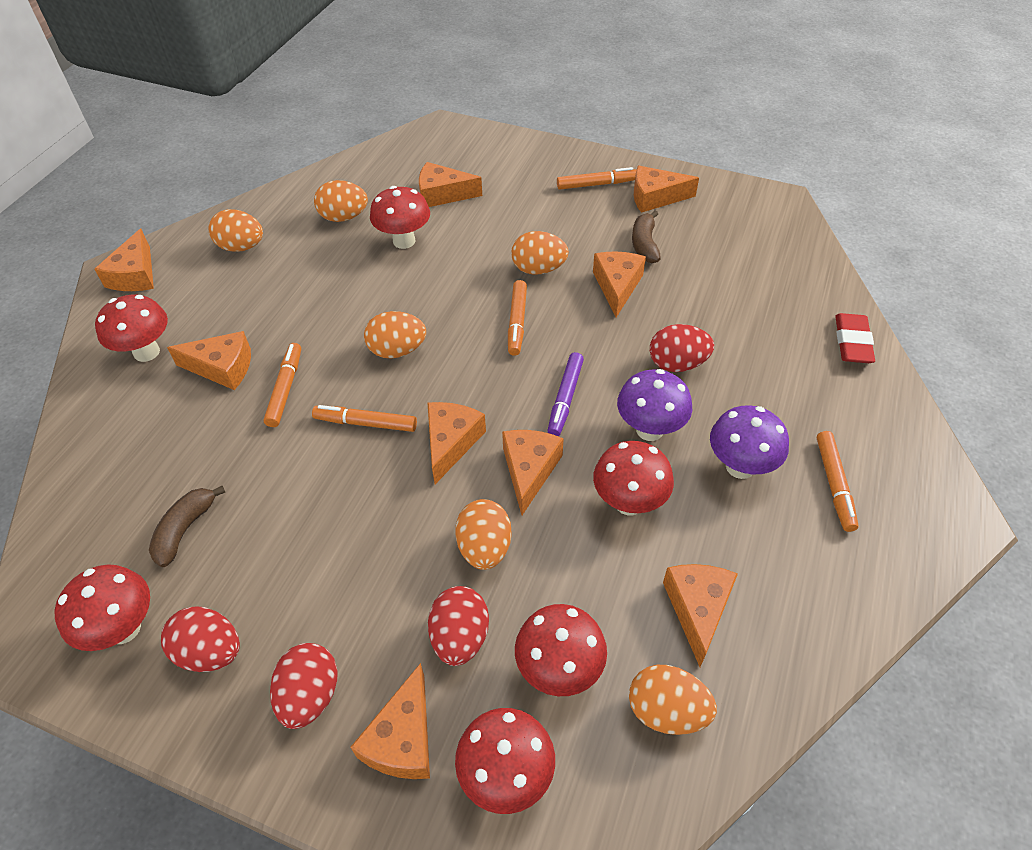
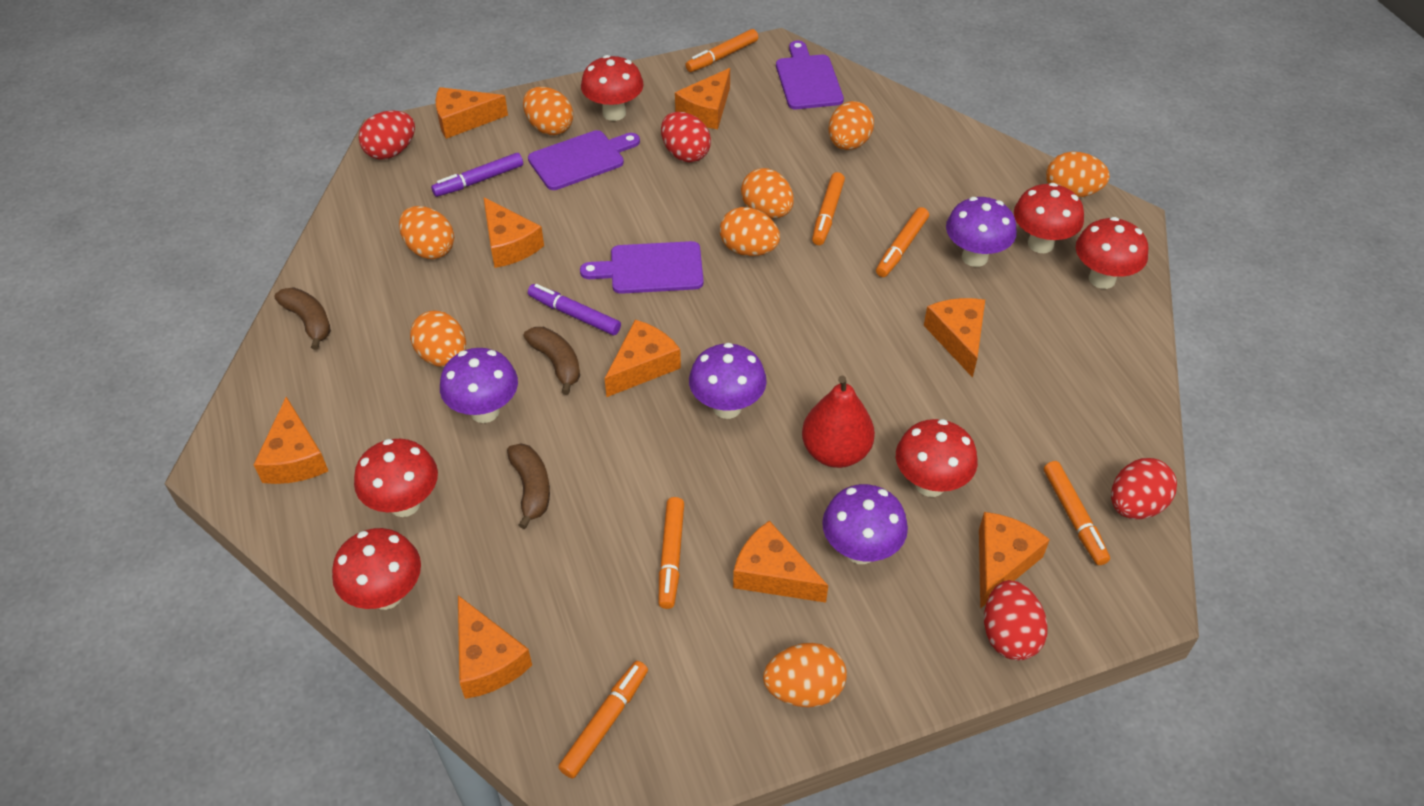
brown banana: [149,486,225,567] [632,211,661,263] = 2 -> [275,287,331,350] [507,443,550,529] [523,327,580,395] = 3
orange egg: [208,209,263,252] [314,180,368,222] [364,311,426,358] [455,499,512,570] [512,231,569,275] [629,665,717,735] = 6 -> [399,206,454,259] [410,311,466,367] [523,87,573,135] [720,207,780,256] [741,168,794,218] [763,643,847,707] [828,101,874,150] [1046,152,1110,198] = 8
orange marker: [264,343,301,427] [312,405,417,432] [508,280,527,356] [557,167,636,189] [817,431,859,532] = 5 -> [558,661,648,779] [659,497,684,609] [686,29,758,72] [812,172,845,245] [876,207,929,277] [1044,461,1110,565] = 6
purple cutting board: none = 0 -> [528,130,640,190] [580,241,703,294] [776,41,844,109] = 3
purple marker: [547,352,584,436] = 1 -> [431,153,523,197] [528,284,621,335] = 2
purple mushroom: [617,369,692,441] [710,406,789,479] = 2 -> [440,348,518,423] [689,343,767,419] [822,484,908,564] [946,197,1017,267] = 4
red eraser: [835,313,875,363] = 1 -> none = 0
red pear: none = 0 -> [802,376,875,468] = 1

